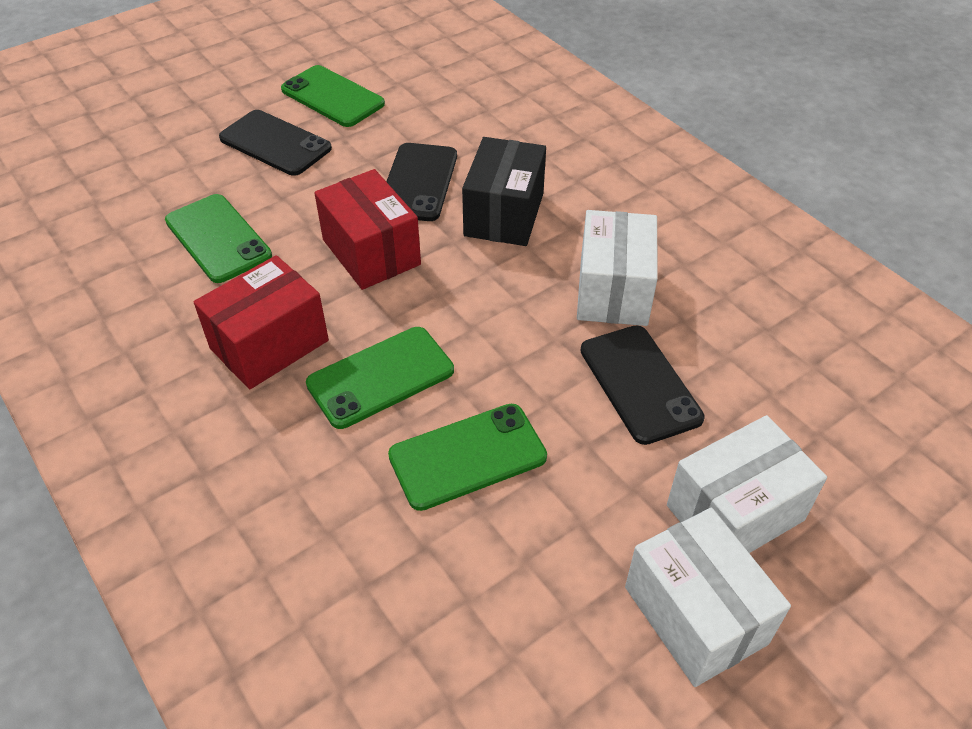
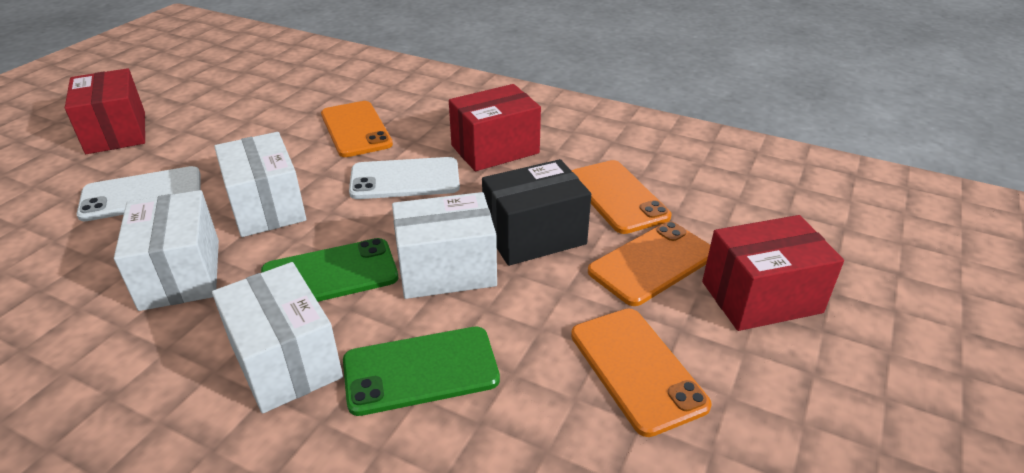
black phone: [219,110,332,176] [386,143,457,221] [580,326,705,445] = 3 -> none = 0
green phone: [165,194,272,283] [281,65,385,127] [306,327,454,429] [388,404,547,511] = 4 -> [261,238,398,302] [343,327,500,416] = 2
orange phone: none = 0 -> [321,101,393,157] [571,308,711,437] [572,160,671,234] [588,221,710,306] = 4
red box: [194,255,329,389] [314,169,421,290] = 2 -> [65,68,145,154] [449,84,541,171] [702,215,844,331] = 3
white box: [577,210,658,326] [625,508,791,687] [667,415,827,553] = 3 -> [114,190,219,311] [212,262,343,413] [214,132,306,237] [392,192,497,299] = 4
white phone: none = 0 -> [77,166,200,221] [349,157,460,199] = 2

